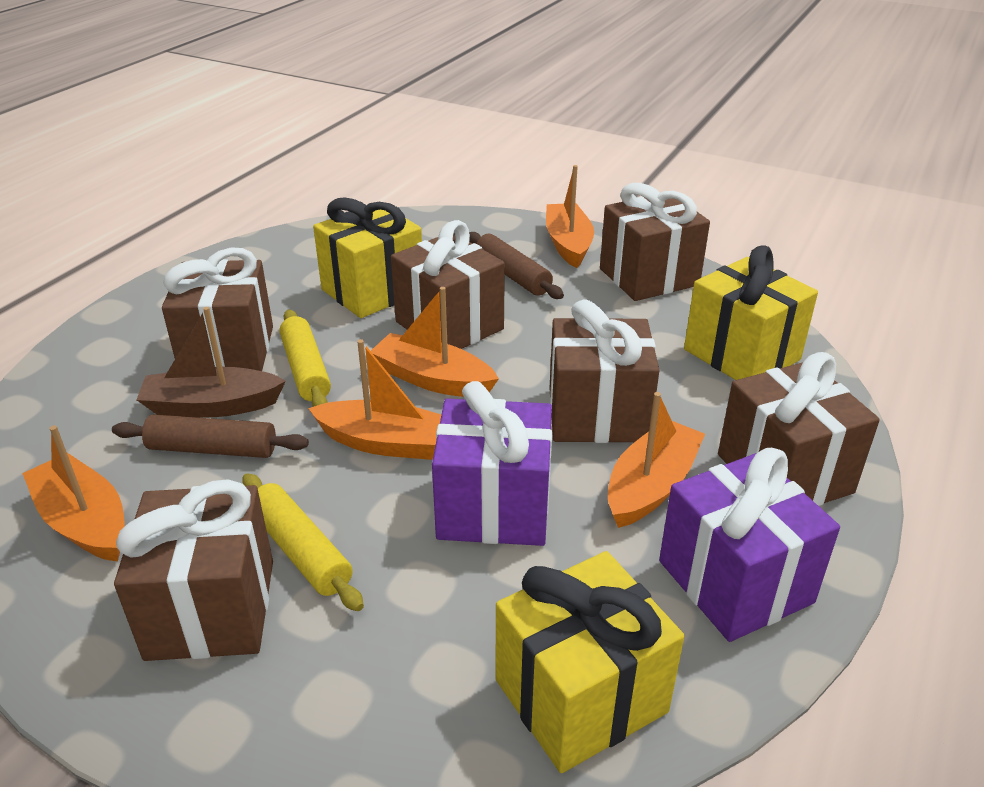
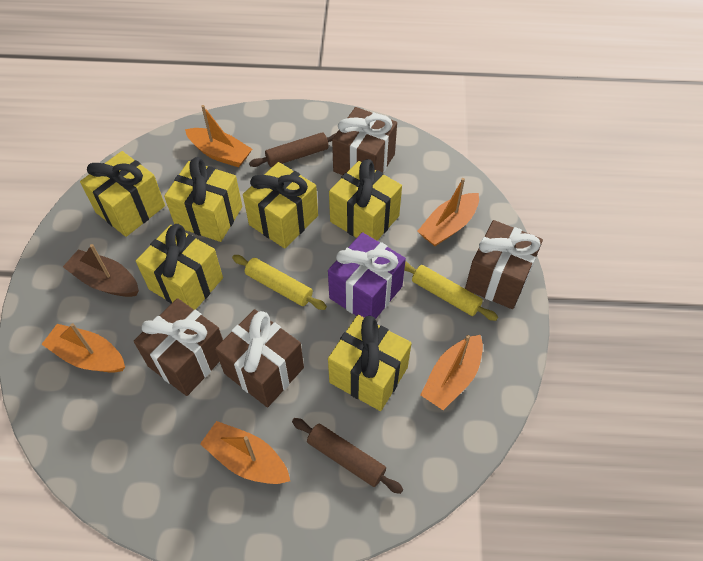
brown gift: [114,479,273,661] [162,247,273,371] [391,220,505,349] [549,299,660,443] [600,183,710,301] [718,352,880,506] = 6 -> [134,298,223,396] [215,309,304,407] [332,107,397,175] [465,220,543,309] = 4
purple gift: [432,381,552,546] [659,448,840,642] = 2 -> [328,232,406,319] = 1
yellow gift: [313,197,422,318] [495,551,684,773] [684,245,818,380] = 3 -> [80,151,165,237] [136,224,223,310] [164,157,242,242] [243,162,318,248] [328,315,412,411] [329,159,402,240] = 6

